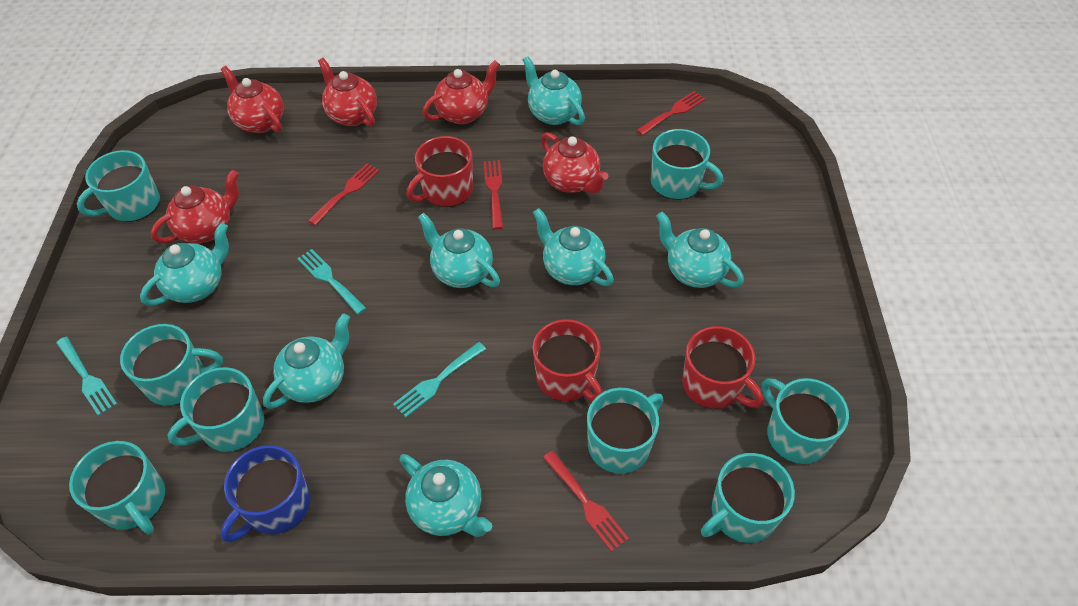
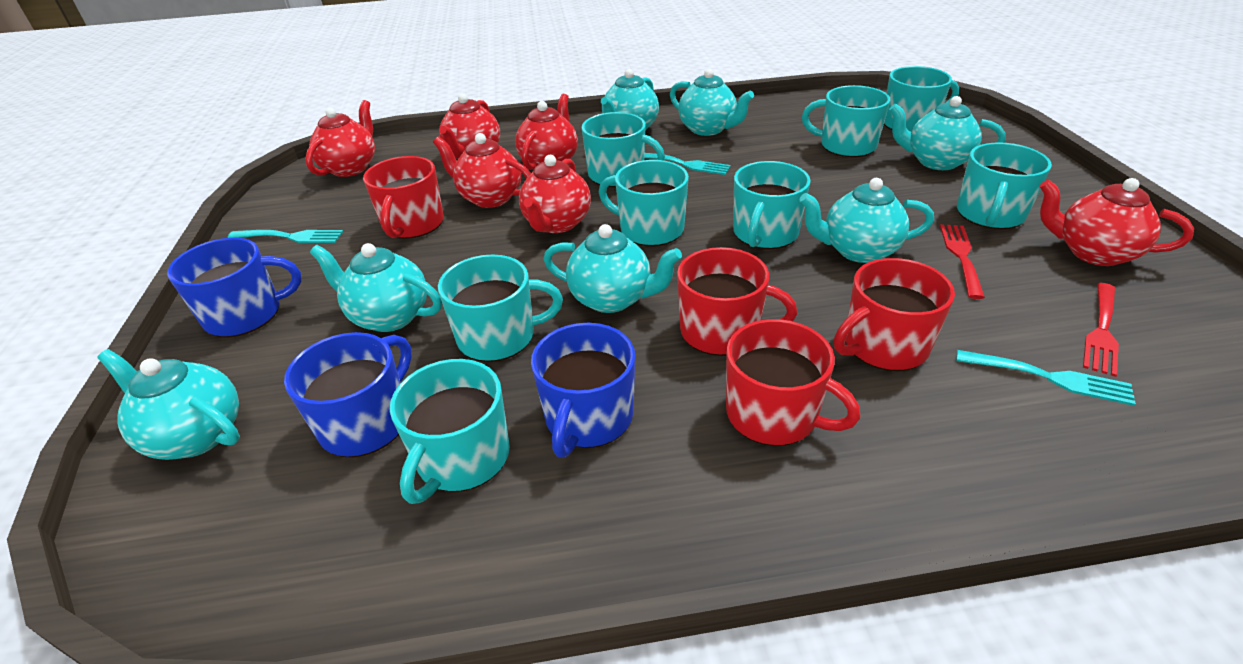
blue mug: [220,445,310,542] = 1 -> [167,238,301,337] [284,332,412,458] [531,323,635,457] = 3
red fork: [308,164,380,226] [484,160,503,229] [543,451,629,552] [636,91,705,136] = 4 -> [940,224,985,299] [1083,283,1119,377] = 2
red mug: [406,136,473,207] [532,319,603,402] [682,326,763,409] = 3 -> [363,156,444,239] [677,247,797,356] [726,319,860,446] [834,258,955,371] = 4
red teapot: [151,170,239,243] [221,66,284,133] [318,58,377,127] [422,60,500,124] [541,132,609,193] = 5 -> [305,100,375,177] [433,133,531,208] [439,93,500,159] [515,94,578,170] [519,155,591,233] [1040,178,1194,266] = 6

